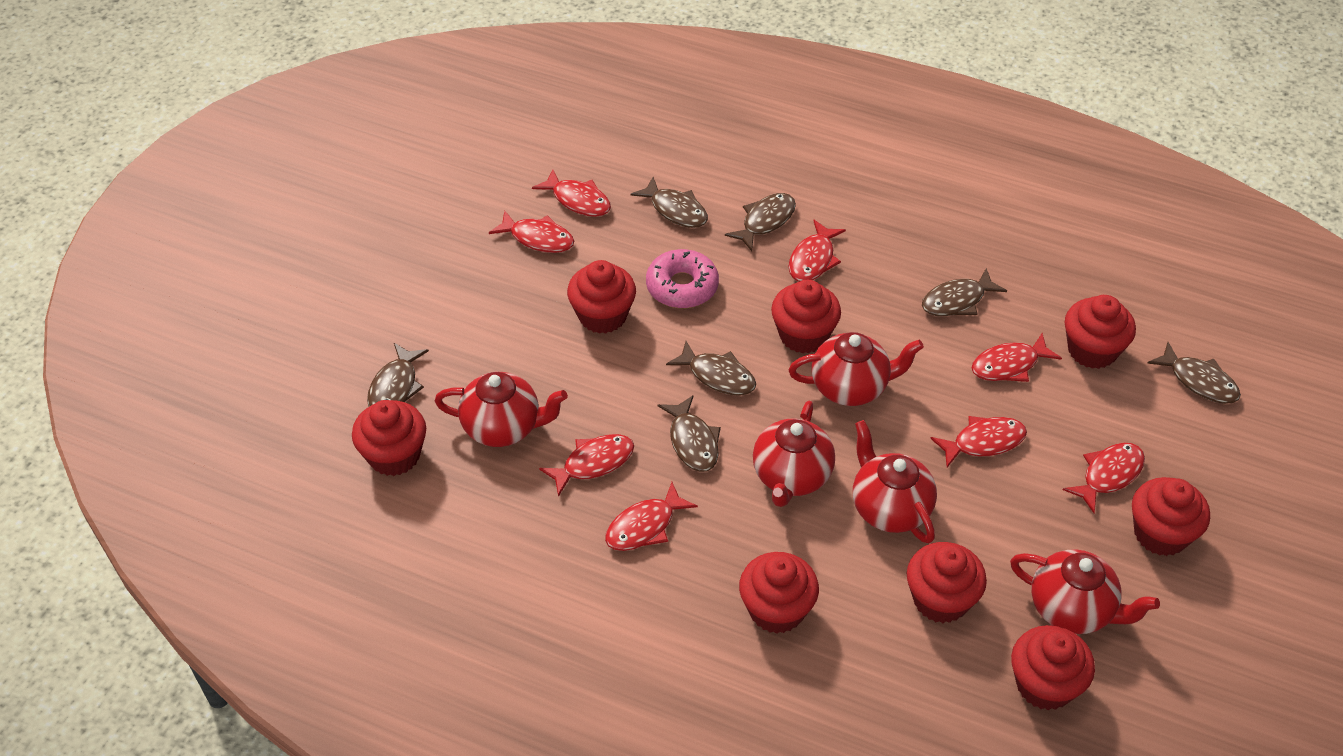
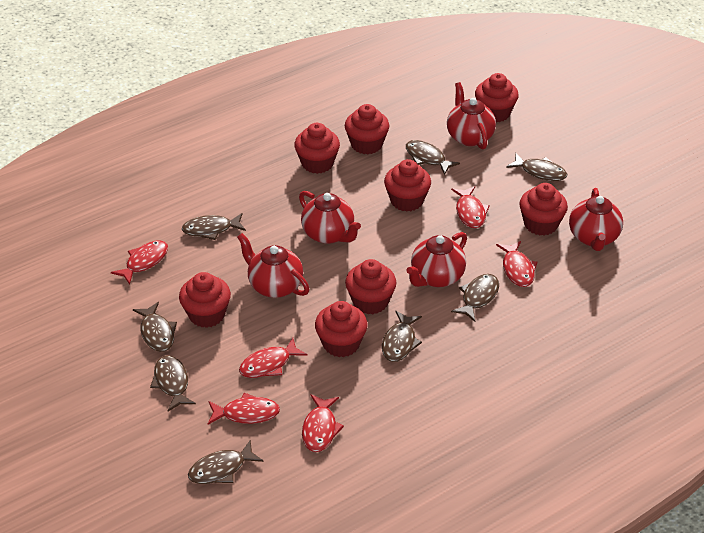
brown fish: [367,343,429,407] [631,177,708,228] [658,395,721,472] [666,341,756,396] [725,193,796,251] [922,268,1007,316] [1147,342,1241,404] = 7 -> [133,302,177,352] [150,355,196,411] [182,213,246,240] [188,440,263,484] [382,311,422,362] [406,140,460,175] [451,274,499,322] [506,153,567,181] = 8
pink donut: [646,249,719,308] = 1 -> none = 0
red fish: [489,211,574,253] [532,169,611,217] [539,434,634,497] [605,482,698,551] [789,220,846,282] [930,416,1027,467] [972,333,1062,382] [1063,443,1145,513] = 8 -> [111,240,168,285] [208,393,280,425] [239,338,308,378] [302,394,344,452] [451,186,490,228] [496,241,538,287] = 6

